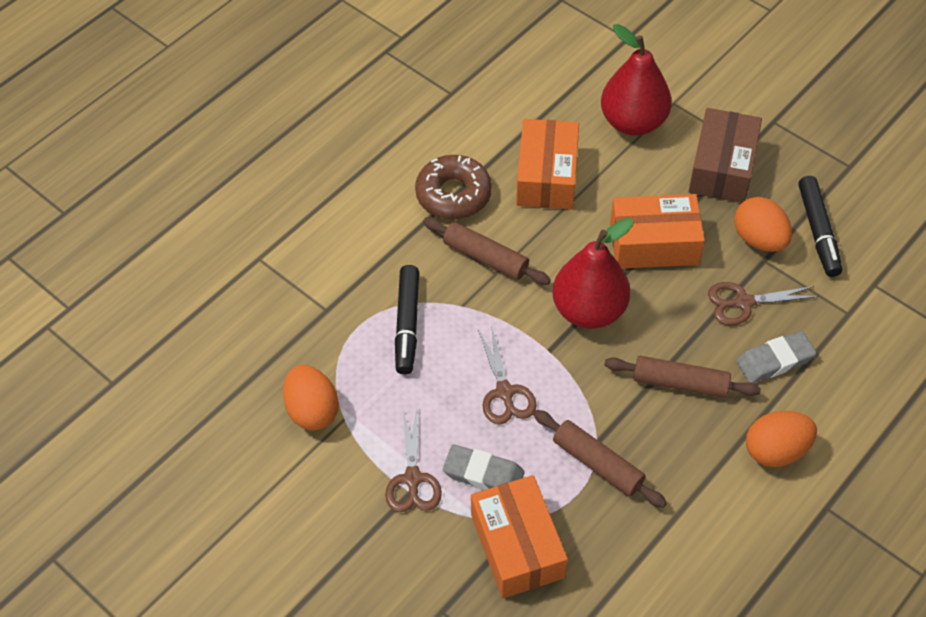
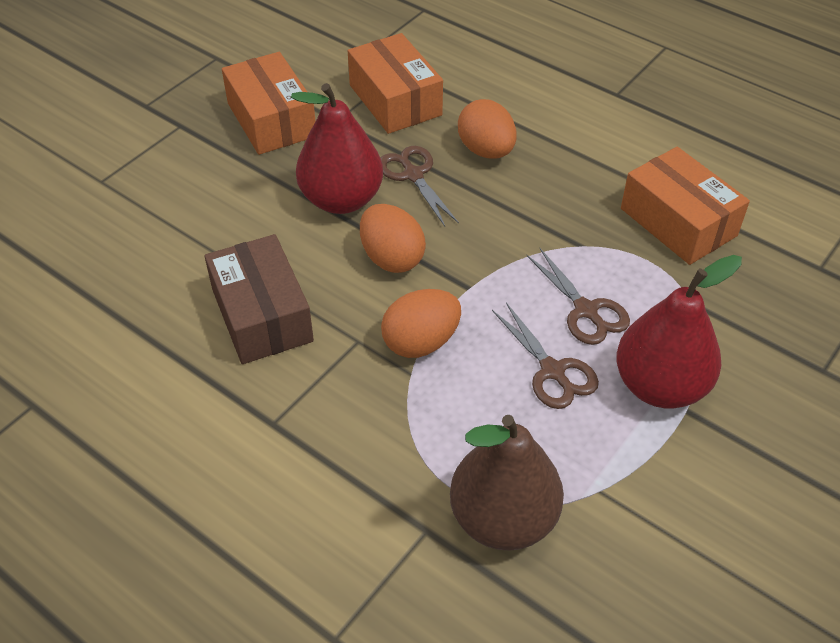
black marker: [395,265,419,375] [798,176,842,277] = 2 -> none = 0
brown donut: [415,155,492,219] = 1 -> none = 0
brown pear: none = 0 -> [450,415,564,551] = 1
brown rolling pin: [423,217,551,285] [534,410,667,508] [604,356,761,398] = 3 -> none = 0
grey eraser: [443,444,524,490] [736,331,816,383] = 2 -> none = 0

